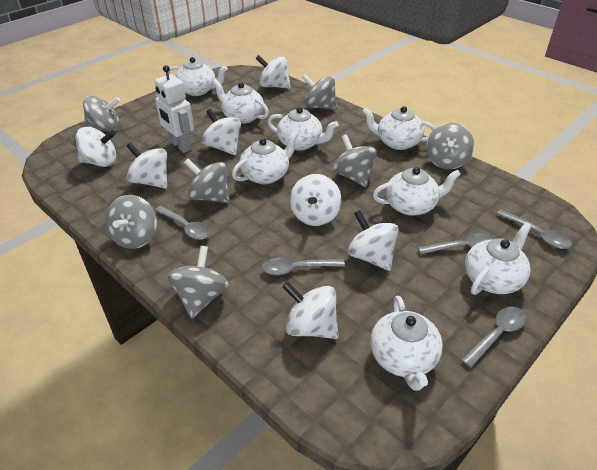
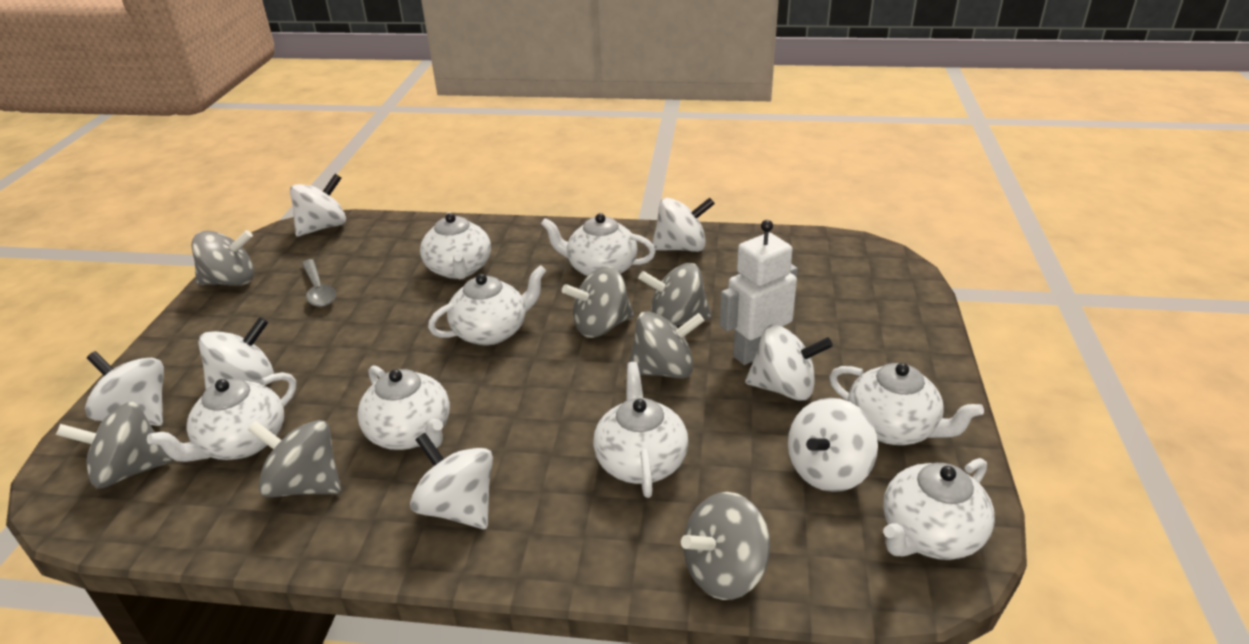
grey spoon: [155,206,211,240] [262,257,345,275] [418,233,496,254] [461,307,526,368] [496,210,572,249] = 5 -> [302,259,336,307] = 1

